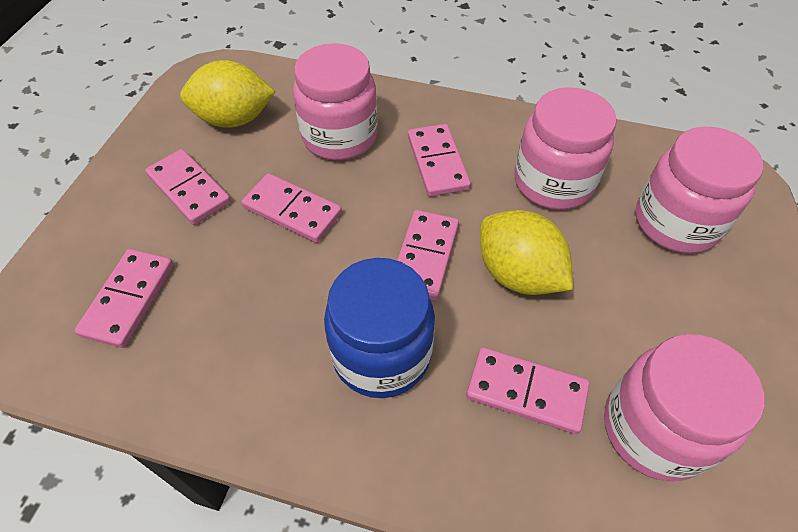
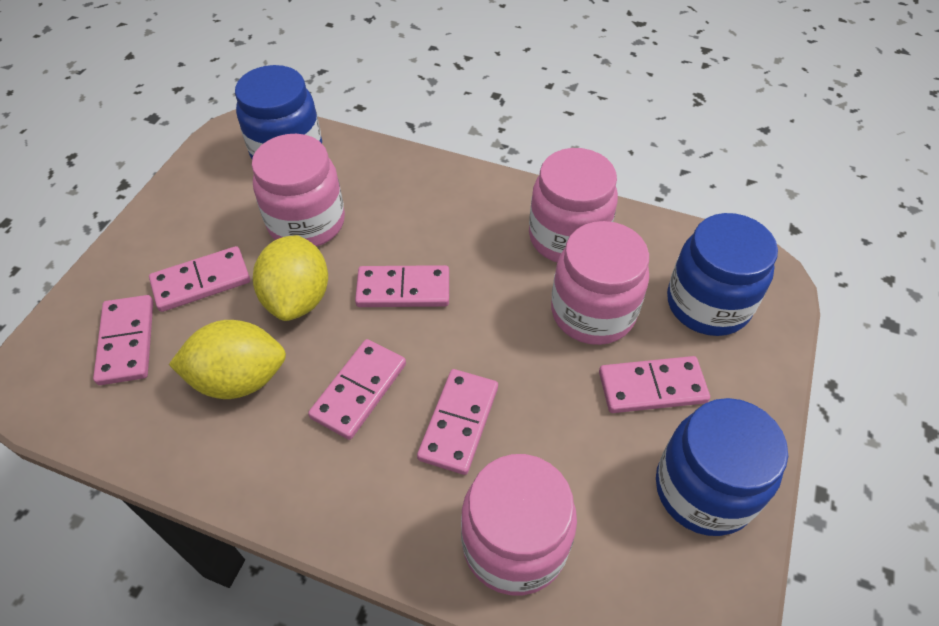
blue jar: [324,258,435,398] = 1 -> [235,65,322,159] [656,398,788,536] [667,213,778,336] = 3

